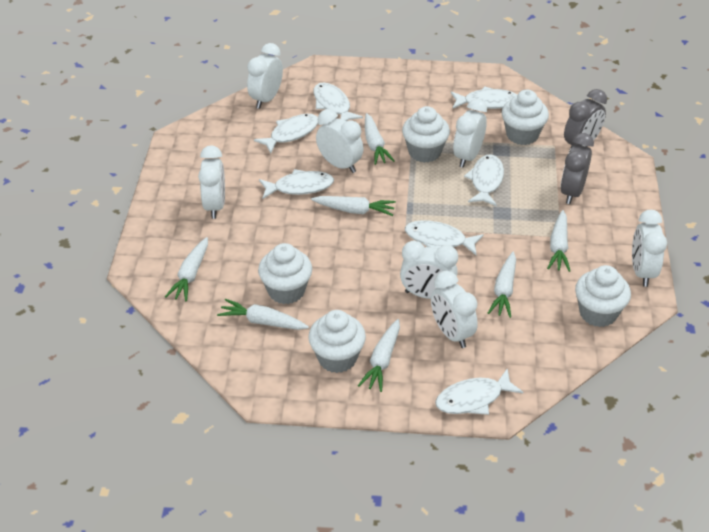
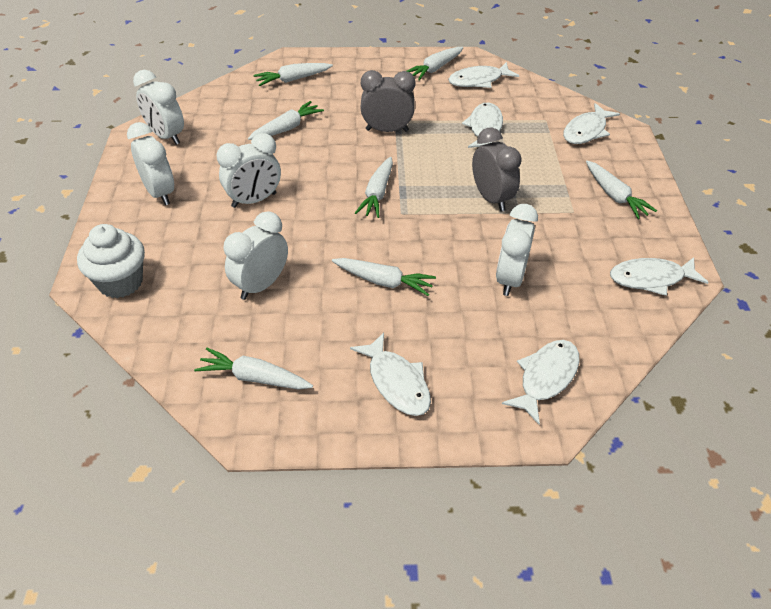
white clock: [198,145,225,219] [247,43,283,109] [316,109,364,173] [400,240,458,299] [431,271,478,348] [453,99,487,168] [632,210,667,287] = 7 -> [127,122,174,205] [133,70,184,145] [216,133,281,208] [223,211,288,300] [496,204,538,296] = 5
white cupcake: [258,243,312,304] [308,310,366,373] [402,106,450,163] [502,89,549,145] [575,265,631,327] = 5 -> [77,224,145,298] = 1
white fish: [254,114,318,153] [259,169,334,199] [313,82,363,121] [405,220,484,255] [435,368,523,415] [451,86,517,109] [464,155,504,206] = 7 -> [350,332,431,416] [448,62,519,88] [462,102,503,148] [502,340,580,425] [563,103,620,144] [610,257,709,296] = 6

